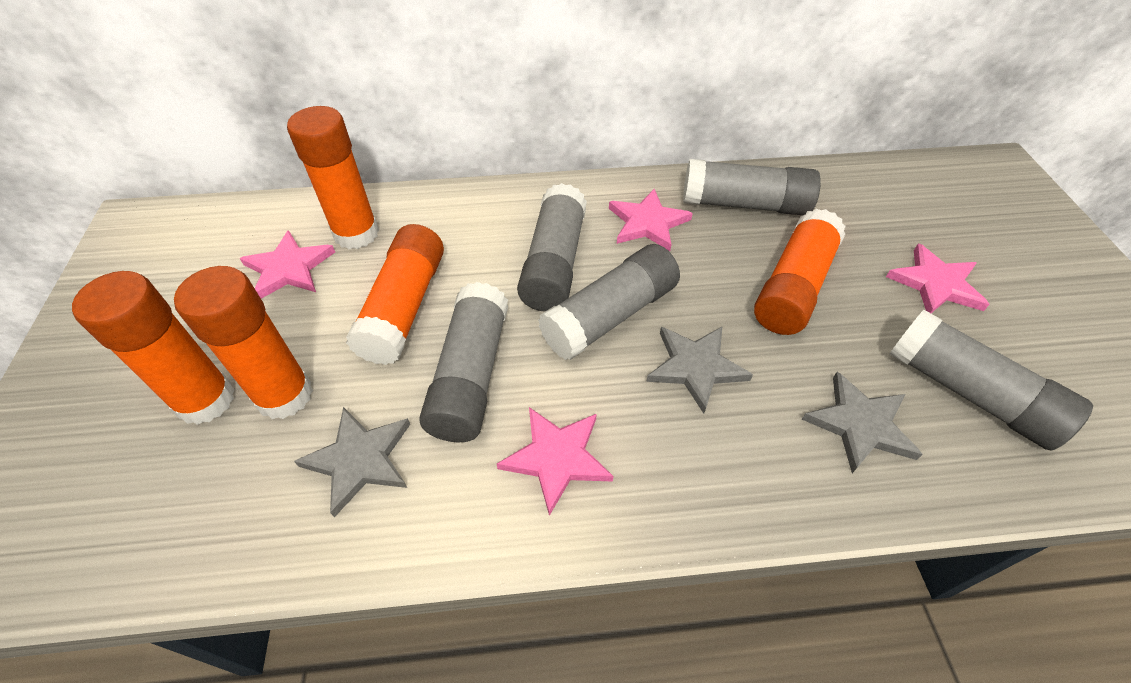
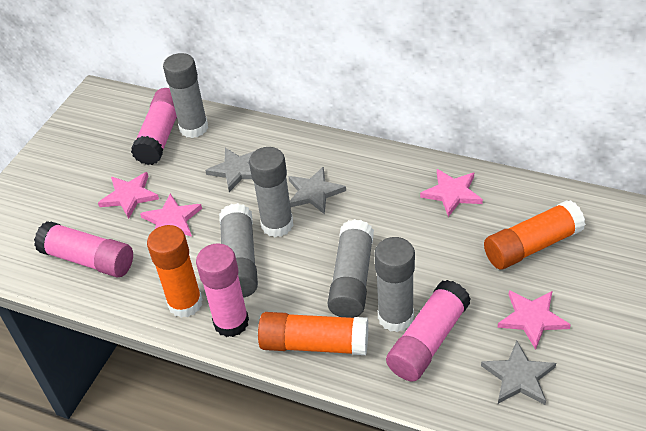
orange glue stick: [72,271,235,425] [174,266,313,419] [287,106,379,249] [346,224,444,365] [754,209,846,335] = 5 -> [147,225,203,318] [258,312,368,355] [484,200,586,269] = 3
pink glue stick: none = 0 -> [34,221,133,278] [131,88,177,165] [196,243,249,337] [386,280,471,382] = 4

